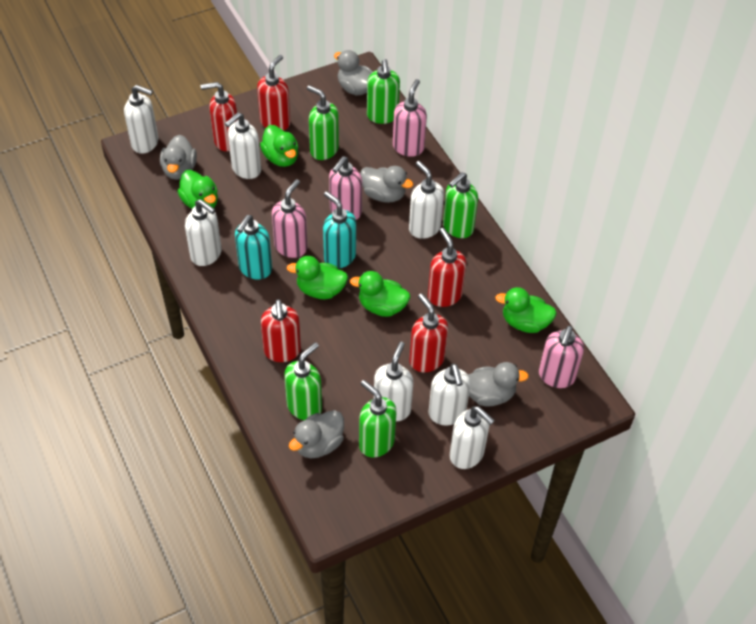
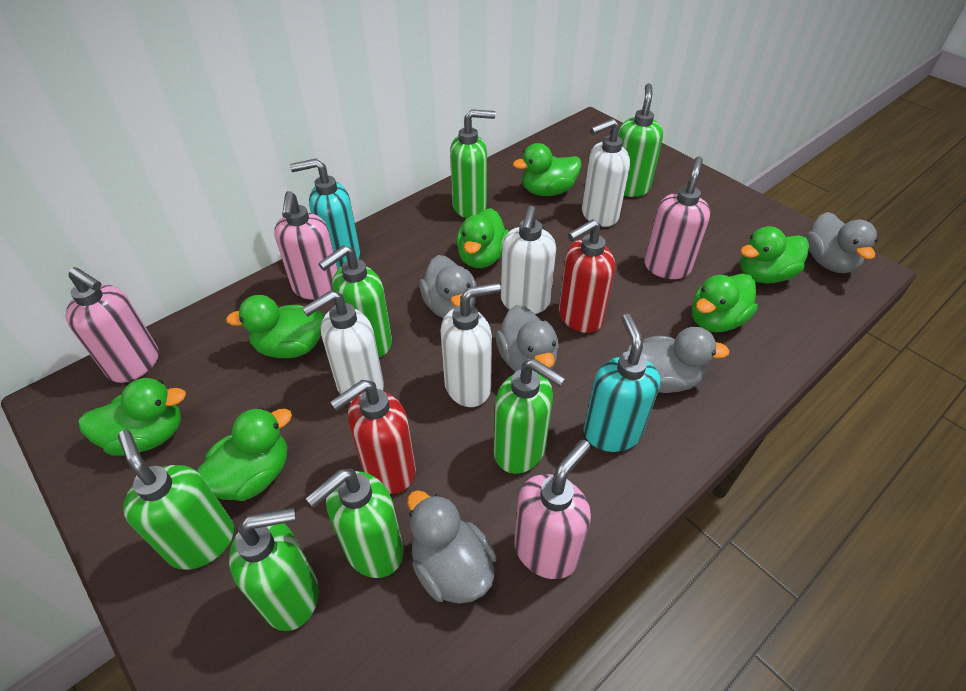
green duck: [177,170,218,209] [260,125,298,167] [287,256,348,299] [350,271,410,317] [495,287,557,333] = 5 -> [78,378,186,456] [197,407,292,501] [226,295,324,358] [456,208,509,268] [513,143,581,196] [692,274,758,332] [740,226,809,283] = 7
green soap dispenser: [284,342,322,420] [307,85,339,160] [359,380,396,458] [367,59,400,124] [443,172,478,238] = 5 -> [118,430,234,570] [229,508,319,631] [306,469,404,578] [318,245,392,357] [450,109,495,218] [494,359,566,474] [618,83,663,197] = 7
red soap dispenser: [200,82,238,151] [257,55,290,131] [261,299,301,362] [409,293,448,372] [428,228,466,307] = 5 -> [330,380,416,493] [559,219,615,333] = 2
white soap dispenser: [124,85,158,154] [185,199,222,266] [225,112,261,179] [374,342,413,421] [409,161,444,239] [429,363,471,425] [450,406,495,469] = 7 -> [302,290,384,403] [441,282,501,407] [501,206,556,314] [582,119,630,227] = 4

